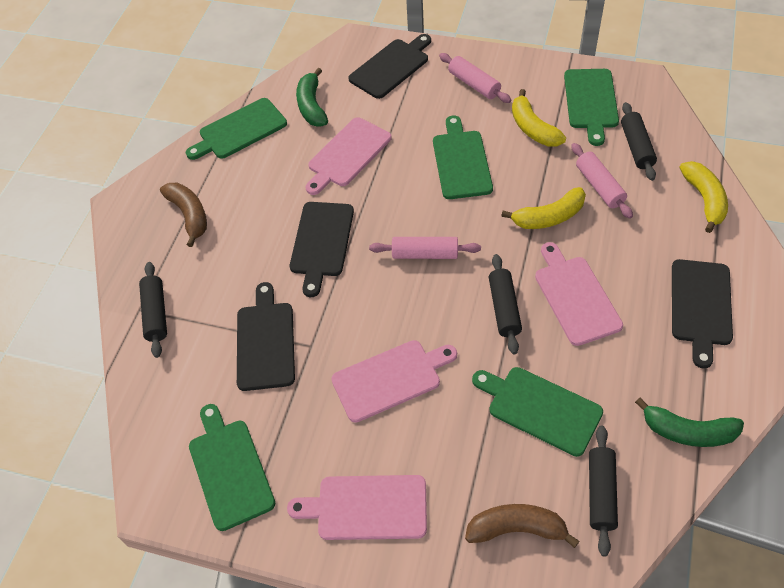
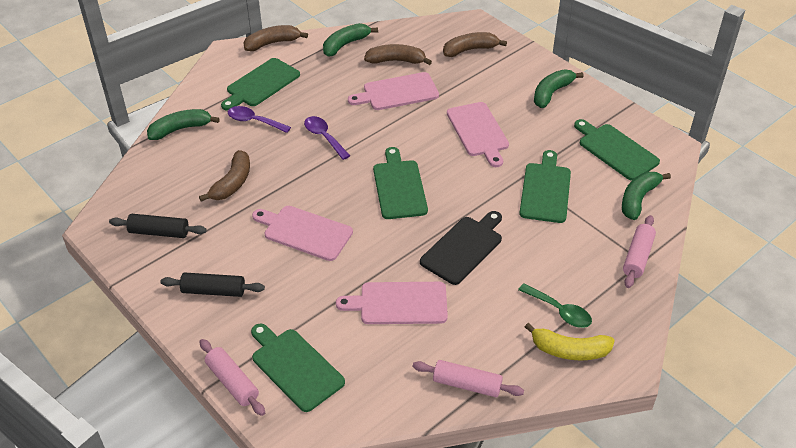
black cutting board: [237,282,295,391] [290,202,354,297] [348,34,431,99] [672,259,733,368] = 4 -> [420,211,502,285] = 1
black rolling pin: [139,262,167,358] [489,254,522,354] [589,426,618,557] [621,102,657,181] = 4 -> [109,214,207,238] [160,272,265,297] = 2
brown banana: [160,183,207,247] [465,504,579,548] = 2 -> [199,150,250,201] [243,25,308,51] [364,44,432,65] [443,32,507,57] = 4
green banana: [296,68,328,127] [635,398,744,447] = 2 -> [147,109,220,140] [323,23,378,57] [534,69,584,108] [622,172,671,220] = 4
green spoon: none = 0 -> [518,284,592,328] = 1
purple spoon: none = 0 -> [228,106,291,133] [304,116,350,160] = 2
yellow banana: [502,187,586,229] [512,89,566,147] [680,161,728,233] = 3 -> [525,323,615,361] = 1

